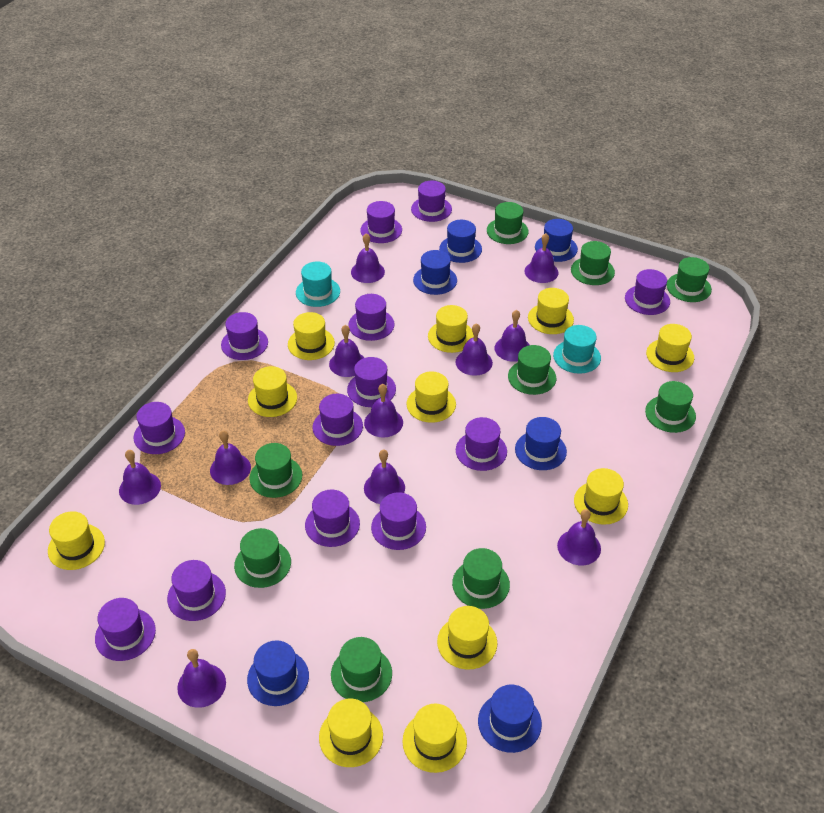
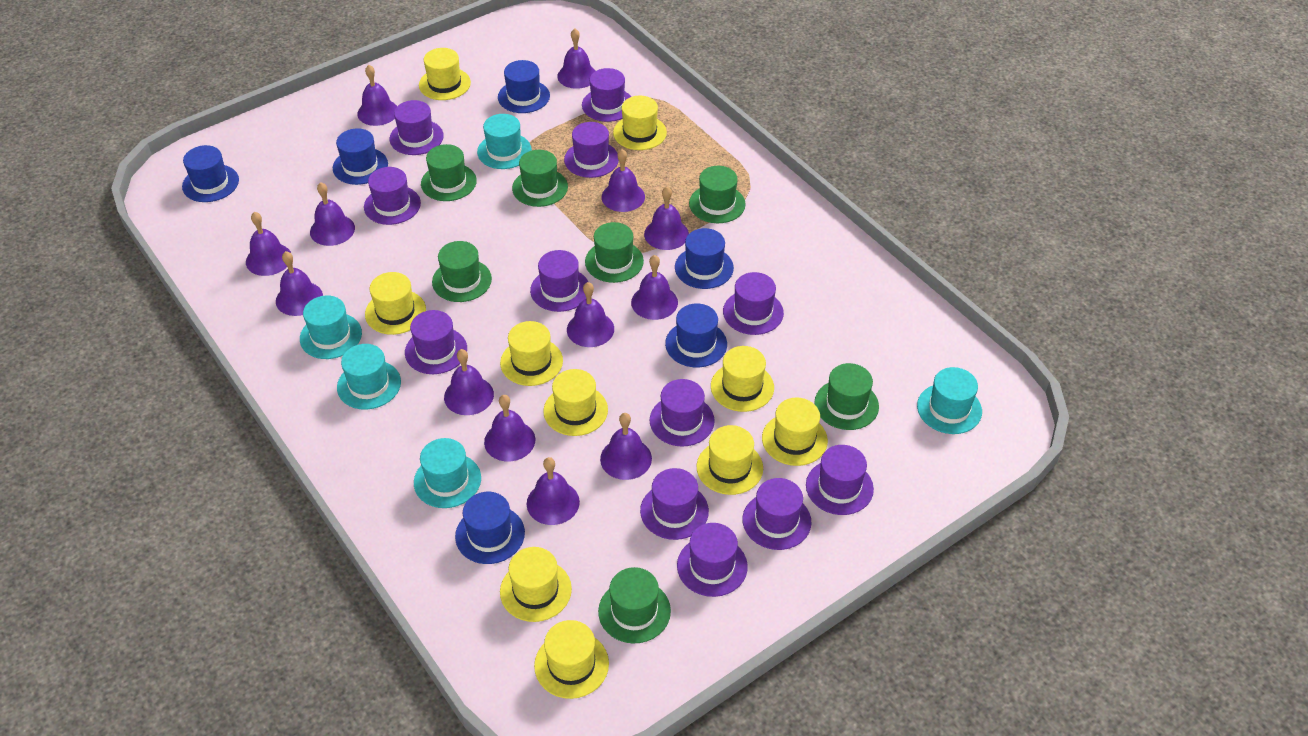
green hat: [234,528,291,588] [249,443,302,498] [331,637,392,702] [452,548,510,609] [487,202,529,244] [508,345,556,395] [571,241,615,285] [645,381,696,433] [667,257,712,302] = 9 -> [421,144,477,201] [432,241,492,302] [512,150,568,207] [585,222,644,283] [598,567,671,644] [689,166,746,223] [814,363,879,430] = 7
purple bell: [119,450,161,505] [177,649,226,708] [210,430,251,485] [329,325,364,377] [351,233,385,283] [364,384,403,437] [364,449,405,504] [456,323,493,376] [494,310,530,362] [524,233,559,283] [557,509,601,565] = 11 -> [246,212,291,276] [276,251,323,316] [310,182,355,246] [357,65,397,126] [444,349,494,415] [484,395,535,461] [527,457,580,525] [557,29,595,89] [567,282,614,347] [600,413,652,480] [601,149,645,212] [631,255,678,320] [644,187,689,250] = 13
purple hat: [95,598,156,661] [133,402,185,454] [167,560,226,621] [221,312,268,360] [305,490,360,547] [312,394,363,446] [347,357,396,407] [348,294,395,341] [360,201,402,243] [371,492,426,550] [411,181,452,222] [456,417,507,471] [625,269,670,315] = 13 -> [364,167,421,225] [390,100,444,155] [405,310,467,374] [530,250,588,312] [564,122,619,178] [582,68,631,122] [640,468,709,540] [650,379,715,447] [677,523,748,597] [723,272,784,335] [742,478,811,550] [806,445,874,515] = 12
turquoise hat: [296,262,340,307] [553,325,601,374] = 2 -> [300,295,362,359] [337,344,401,410] [414,438,481,508] [477,114,532,169] [917,367,982,434] = 5
yellow hat: [48,511,105,570] [248,366,297,417] [288,312,335,360] [319,699,383,767] [402,703,467,773] [407,371,456,423] [428,305,474,353] [437,606,497,670] [528,288,574,334] [574,468,628,525] [646,324,694,372] = 11 -> [365,272,426,335] [419,48,471,100] [500,321,563,386] [500,547,572,622] [534,620,609,699] [543,369,608,436] [613,96,667,150] [696,425,763,495] [711,346,774,412] [762,398,828,466] = 10

